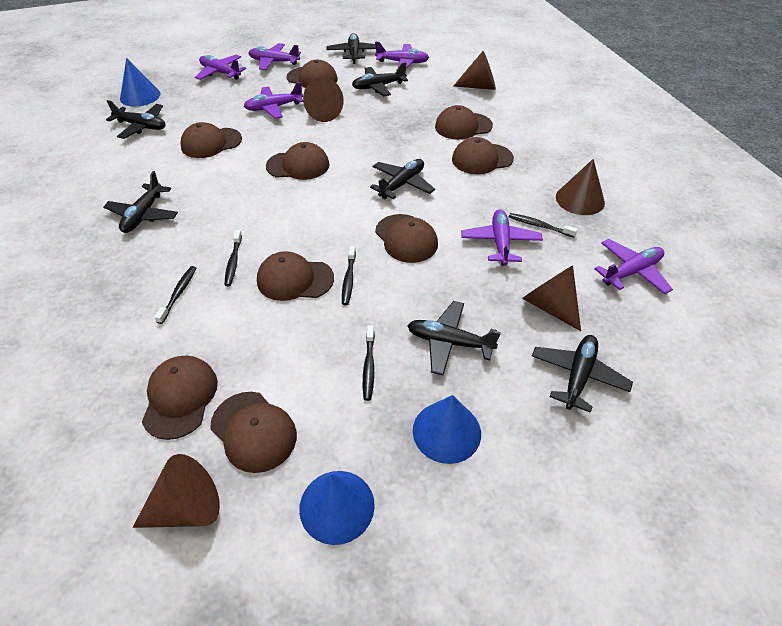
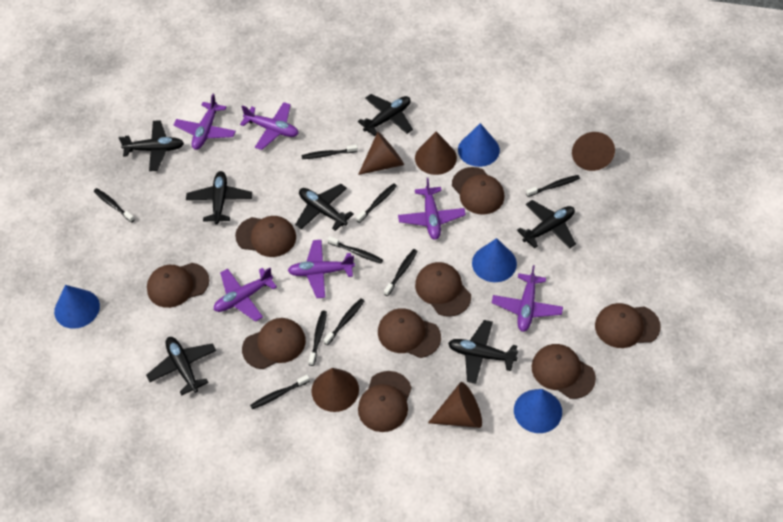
black toothbrush: [154,266,196,324] [225,230,242,286] [342,246,356,305] [363,326,375,401] [509,213,578,237] = 5 -> [94,188,135,223] [250,375,310,409] [301,145,358,159] [308,311,327,366] [323,298,364,345] [328,236,383,264] [356,183,397,223] [384,249,417,296] [526,175,580,197] = 9
blue cone: [120,58,160,107] [299,471,375,545] [413,395,481,464] = 3 -> [54,285,100,329] [458,123,500,167] [472,238,517,282] [514,389,562,433] = 4

